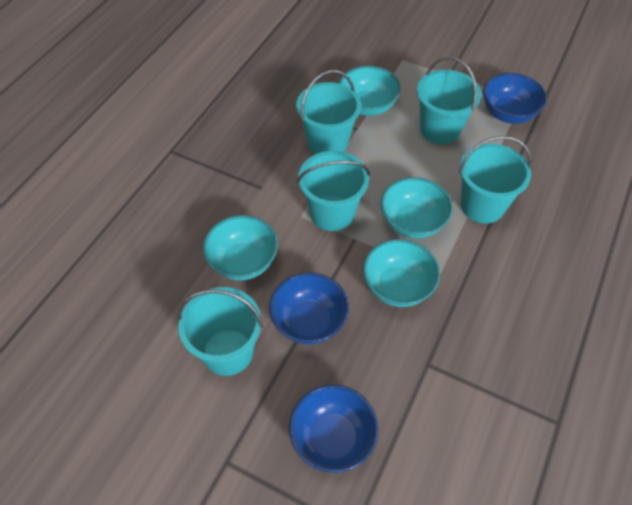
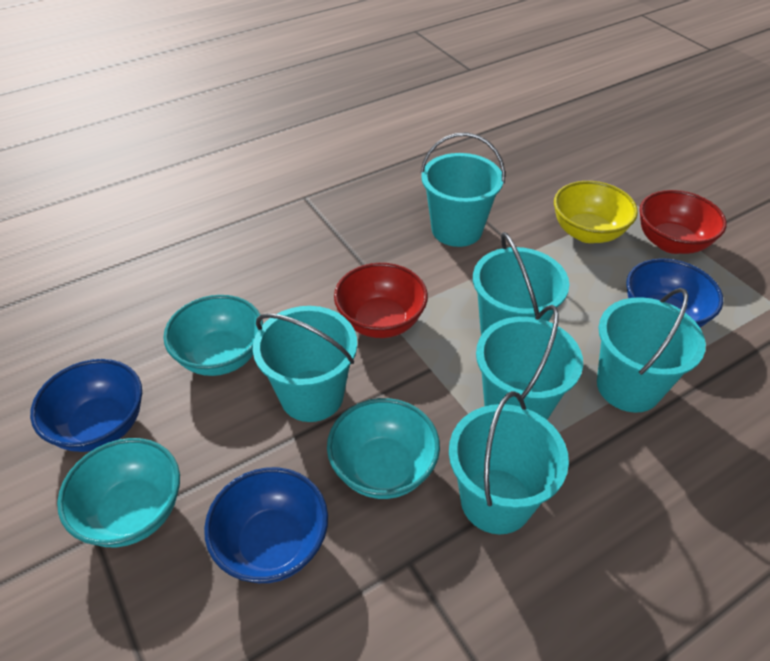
red bowl: none = 0 -> [334,263,428,338] [639,190,727,254] = 2
turquoise bowl: [203,215,278,280] [339,66,401,116] [363,239,440,307] [381,177,453,238] = 4 -> [57,438,180,547] [163,295,263,376] [327,398,440,499] = 3
turquoise bucket: [178,287,263,376] [296,70,361,154] [297,151,370,231] [417,56,481,144] [459,136,532,224] = 5 -> [253,306,357,422] [420,133,505,247] [449,391,569,534] [473,232,569,335] [476,305,583,420] [597,288,706,413] = 6
yellow bowl: none = 0 -> [554,181,638,243] = 1

